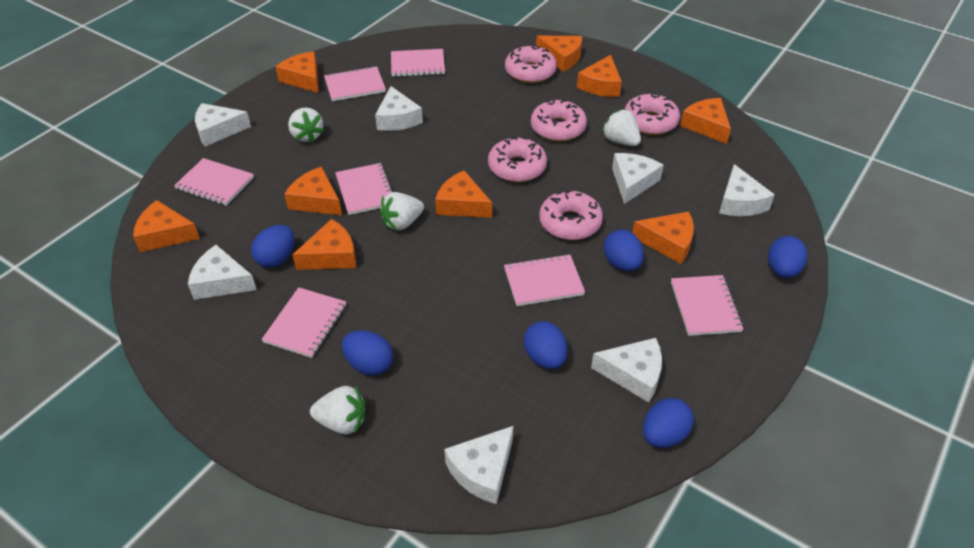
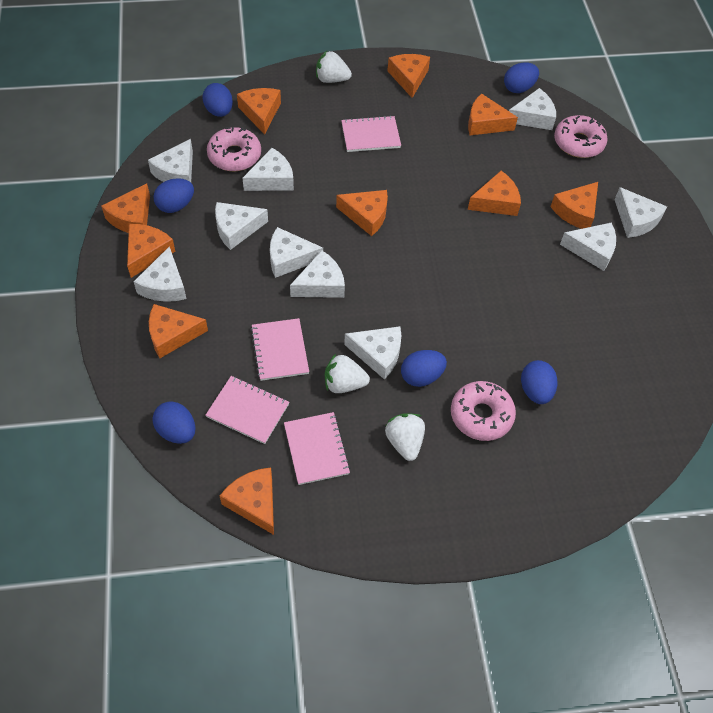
orange cheese: [133,200,200,252] [275,52,319,93] [284,167,342,215] [292,219,356,270] [435,170,492,218] [536,36,582,72] [577,55,622,97] [632,212,694,264] [680,98,731,144] = 9 -> [101,184,150,233] [127,224,175,278] [149,304,208,358] [220,468,274,535] [237,88,281,134] [336,190,388,236] [387,54,430,98] [468,93,518,135] [468,171,521,216] [550,182,598,229] = 10
pink donut: [488,137,547,182] [505,45,557,83] [531,99,587,141] [539,190,603,240] [625,93,680,135] = 5 -> [207,127,261,171] [451,381,516,441] [554,115,608,158] = 3
pink notebook: [174,158,254,206] [261,287,346,358] [324,66,386,101] [335,163,393,215] [391,49,445,77] [504,254,585,306] [671,275,744,336] = 7 -> [205,376,289,444] [251,318,309,381] [284,412,350,485] [341,116,401,152] = 4
white cheese: [188,245,257,300] [195,103,251,147] [375,86,423,131] [444,426,513,504] [591,338,662,403] [612,153,664,204] [719,164,775,216] = 7 -> [133,246,186,302] [148,139,193,182] [215,202,268,250] [243,148,294,191] [270,227,323,278] [290,250,345,298] [344,326,402,379] [509,88,556,130] [560,222,616,271] [614,187,667,238] = 10
white strawberry: [288,107,324,143] [310,386,365,434] [380,192,424,231] [602,109,641,146] = 4 -> [316,51,352,83] [325,354,370,393] [385,414,425,461] = 3

